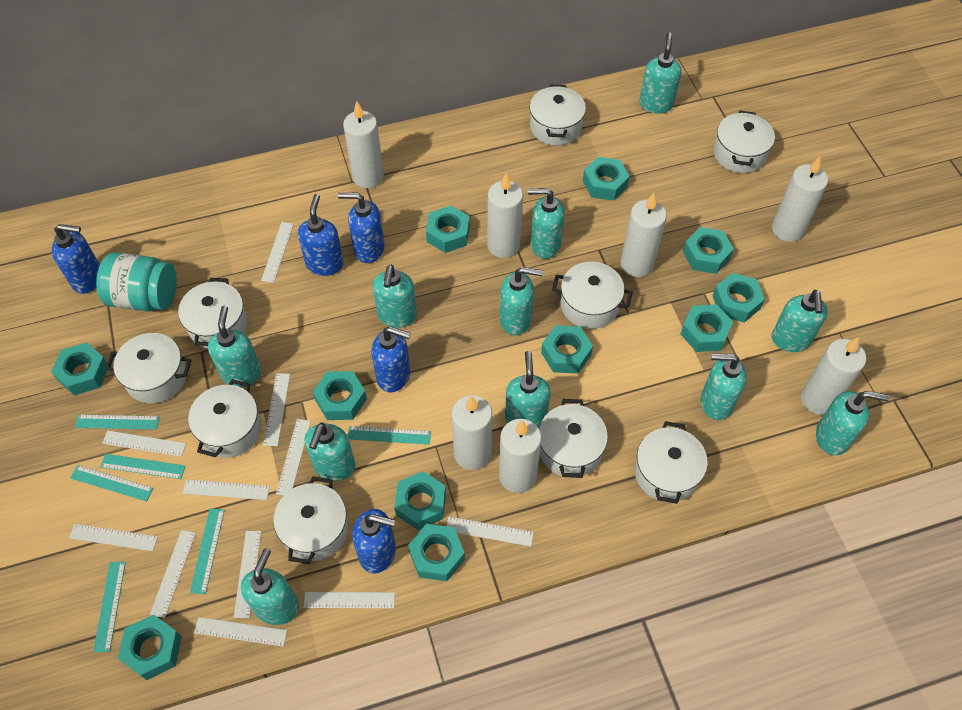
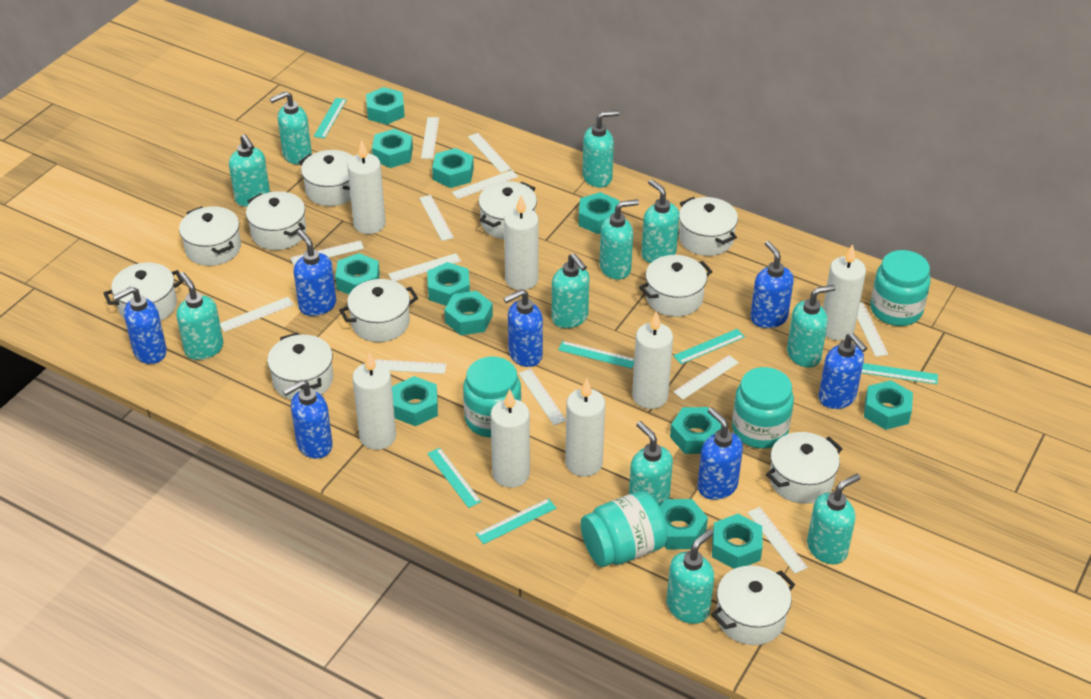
blue soap dispenser: [52,224,100,294] [298,194,344,276] [338,193,385,263] [352,509,396,574] [371,326,411,392] = 5 -> [113,286,167,364] [282,380,333,459] [294,230,336,316] [503,289,543,367] [697,407,743,500] [750,241,794,328] [819,333,867,409] = 7
turquoise jar: [96,252,177,311] = 1 -> [463,356,521,437] [581,491,668,567] [732,367,794,449] [870,250,931,326] = 4
turquoise nut: [51,343,107,395] [118,615,182,680] [313,371,367,420] [394,471,446,530] [408,524,465,581] [426,206,470,253] [541,325,593,374] [583,157,630,201] [680,304,733,352] [683,227,734,274] [713,273,765,322] = 11 -> [335,253,380,295] [366,87,405,125] [372,129,413,168] [392,376,438,426] [427,262,470,306] [432,148,474,188] [444,291,493,335] [578,192,619,234] [660,499,708,549] [670,407,722,454] [712,514,763,569] [864,380,913,430] = 12
white pot: [106,333,192,403] [178,278,247,349] [188,379,262,458] [273,476,348,564] [529,84,586,146] [539,399,608,478] [552,262,633,329] [635,421,708,504] [713,110,775,173] = 9 -> [104,262,184,321] [179,206,241,266] [246,191,306,250] [267,332,333,400] [299,150,353,206] [339,279,418,342] [478,181,537,239] [639,255,713,317] [679,197,738,256] [711,566,795,645] [766,432,843,504] = 11
white ruler: [69,524,158,551] [102,430,186,457] [150,530,196,618] [183,480,270,500] [194,617,287,647] [234,531,261,618] [261,222,294,283] [263,373,290,446] [276,419,311,496] [304,592,395,608] [447,516,534,547] = 11 -> [220,297,294,332] [290,240,364,266] [374,359,446,374] [388,253,461,281] [419,195,454,241] [421,117,439,159] [452,170,518,199] [468,133,511,173] [519,369,566,425] [673,355,739,400] [747,507,808,573] [857,302,888,357] = 12

